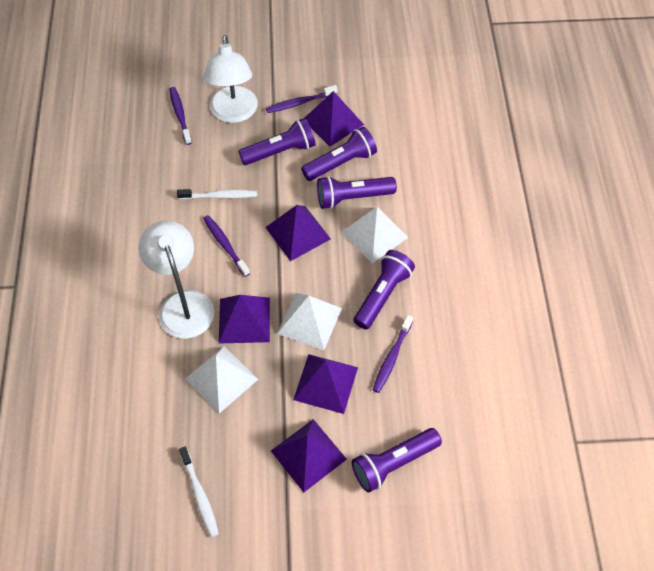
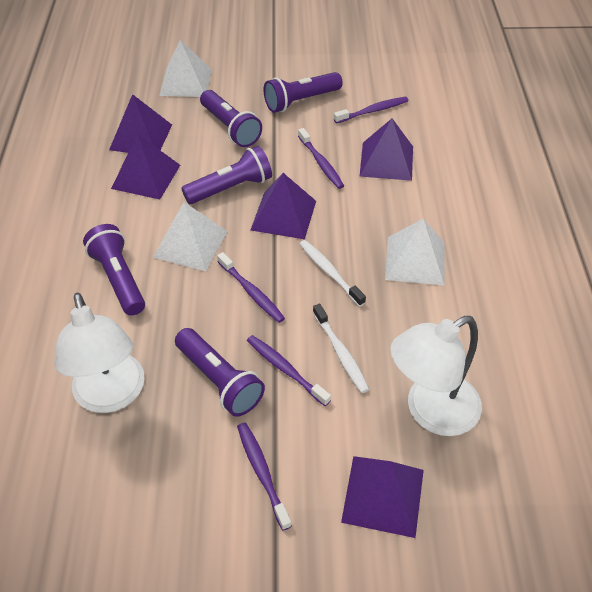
purple toothbrush: [169,87,192,145] [203,215,250,277] [266,85,338,113] [373,315,413,393] = 4 -> [217,252,285,323] [237,422,292,530] [247,335,331,406] [298,128,344,189] [334,97,409,123] = 5

